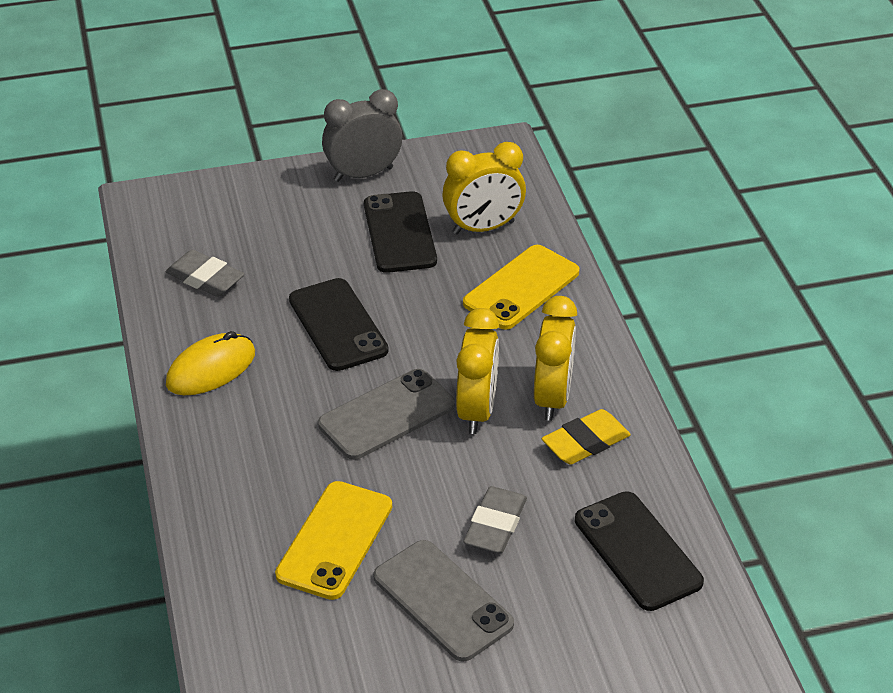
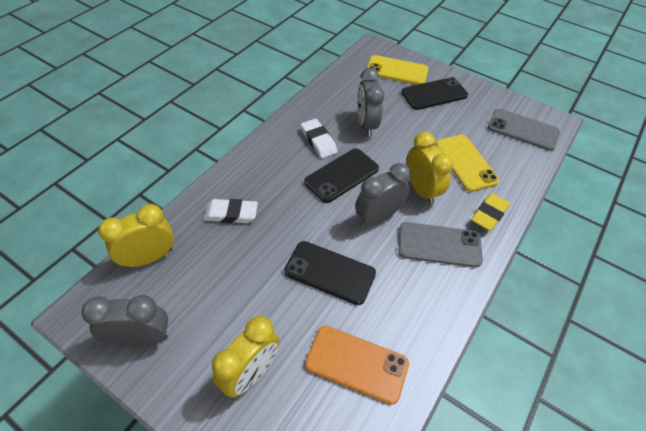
grey clock: [322,89,402,182] = 1 -> [81,295,168,348] [355,163,411,227] [357,68,384,136] = 3
grey eraser: [166,250,244,297] [463,486,527,554] = 2 -> none = 0
orange phone: none = 0 -> [305,326,409,405] = 1
white eraser: none = 0 -> [204,199,258,223] [301,119,337,158] = 2
yellow mouse: [166,331,255,395] = 1 -> none = 0

